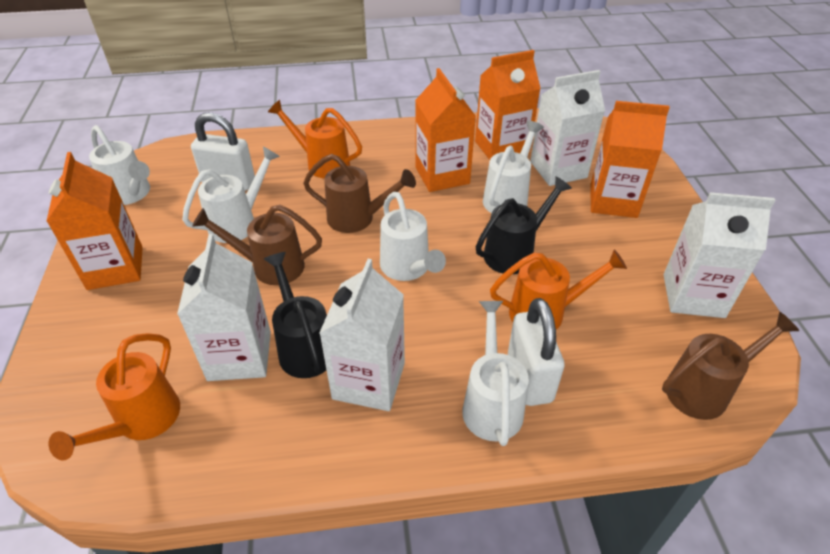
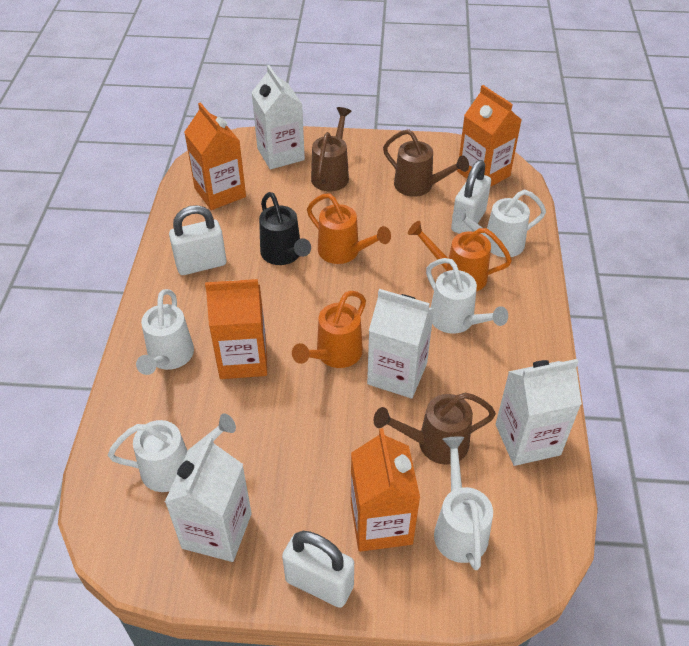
black watering can: [264,252,327,378] [476,176,572,274] = 2 -> [259,192,311,265] = 1
white padlock: [191,112,255,191] [508,298,565,406] = 2 -> [169,205,226,275] [282,531,354,608] [451,160,491,234] = 3

